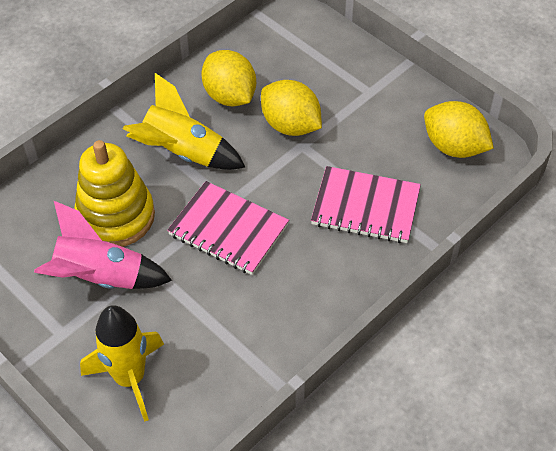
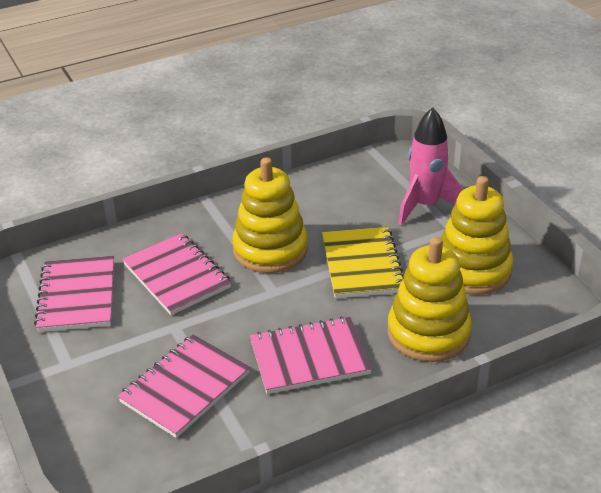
pink notebook: [167,181,289,275] [311,166,421,243] = 2 -> [34,256,114,332] [118,334,250,438] [122,233,231,315] [250,317,372,394] = 4
yellow lemon: [201,50,256,106] [261,80,322,136] [424,101,494,158] = 3 -> none = 0
yellow notebook: none = 0 -> [322,227,404,299] = 1
yellow rocket: [80,305,164,422] [123,73,245,170] = 2 -> none = 0
yellow stacking toy: [74,140,155,247] = 1 -> [232,157,308,273] [387,237,472,362] [441,176,513,295] = 3

